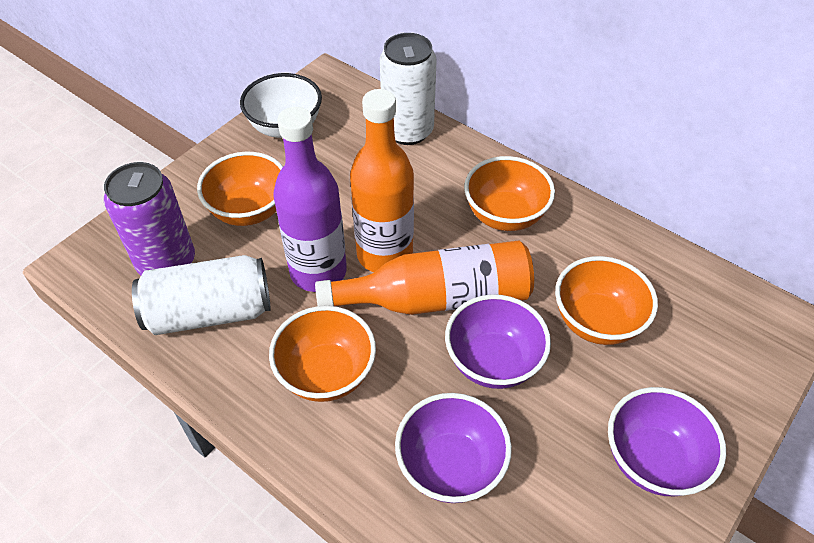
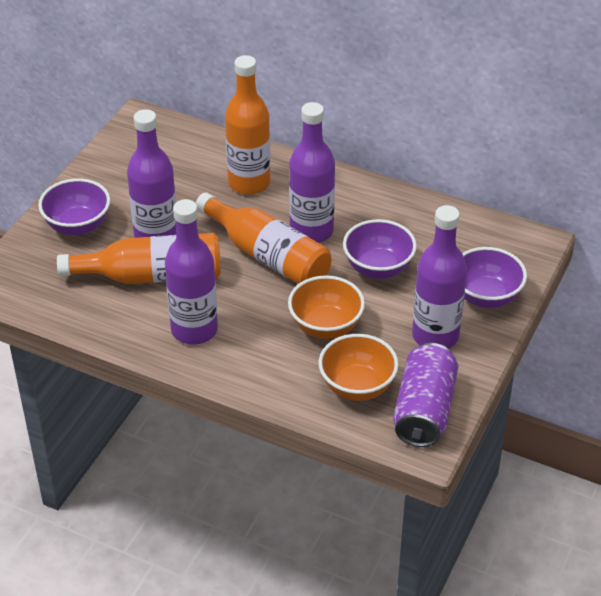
orange bottle: [315,240,534,315] [350,89,414,272] = 2 -> [57,233,221,284] [196,192,331,284] [225,55,271,195] = 3
orange bowl: [197,152,283,226] [269,306,376,402] [464,156,555,231] [555,256,658,345] = 4 -> [288,276,365,339] [319,334,399,401] = 2
purple bottle: [273,107,347,292] = 1 -> [127,109,176,238] [165,199,218,345] [289,102,335,243] [412,205,467,349] = 4
white bowl: [240,73,322,138] = 1 -> none = 0
white can: [132,255,271,335] [380,33,437,145] = 2 -> none = 0

